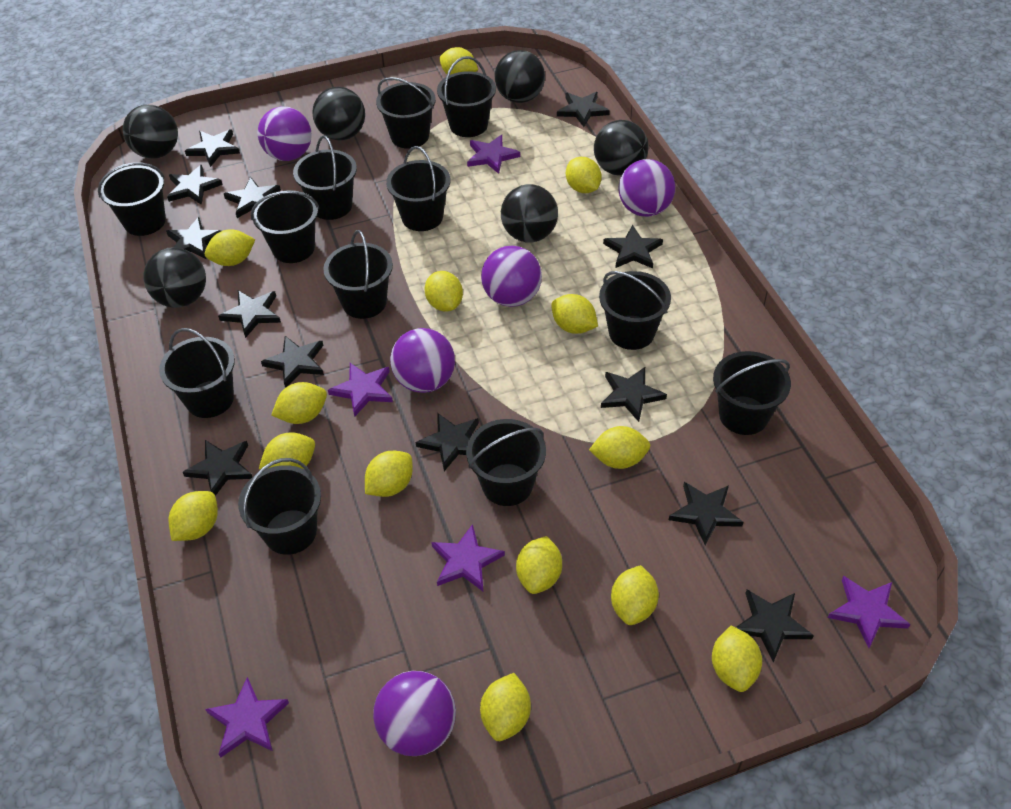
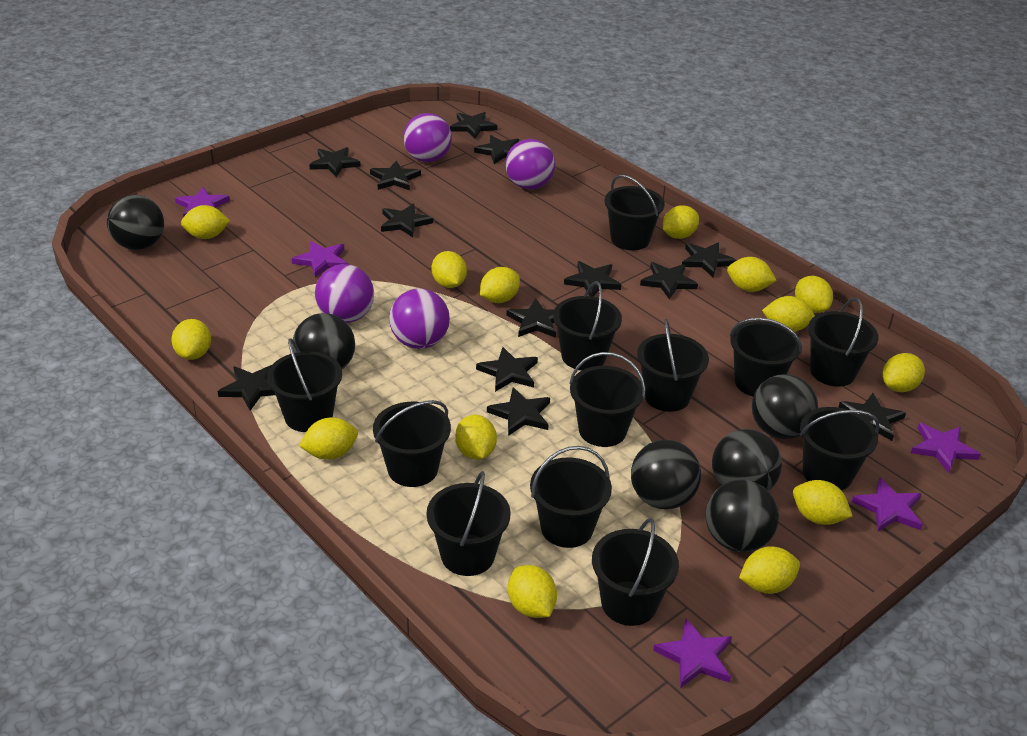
purple ball: [258,107,312,161] [373,671,456,756] [390,328,455,393] [481,246,542,307] [618,159,675,217] = 5 -> [315,264,374,323] [389,289,450,349] [403,113,452,162] [505,139,555,189] = 4

